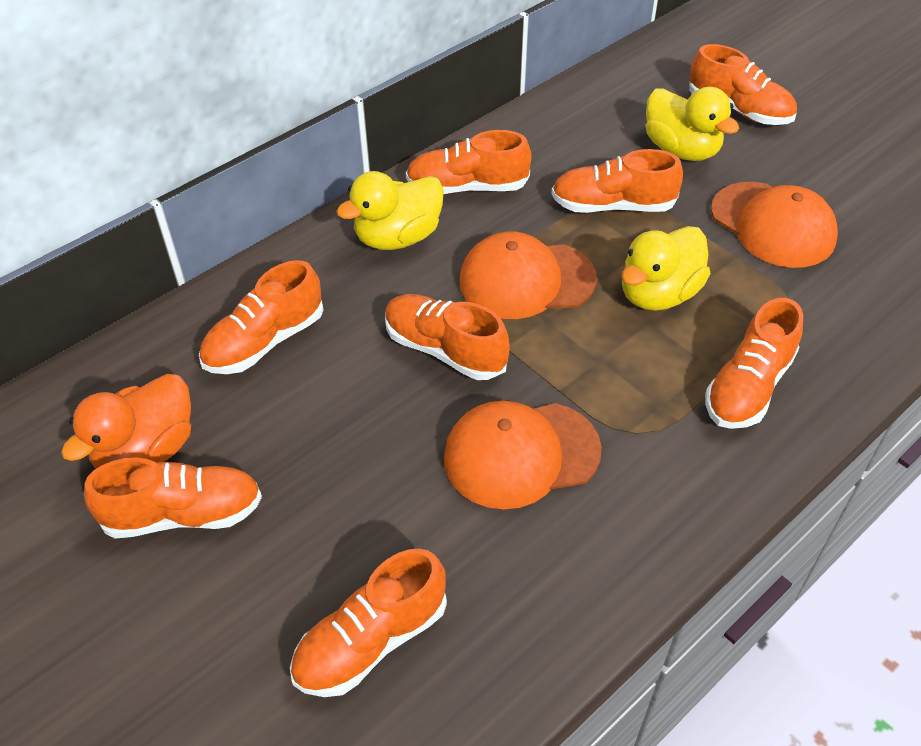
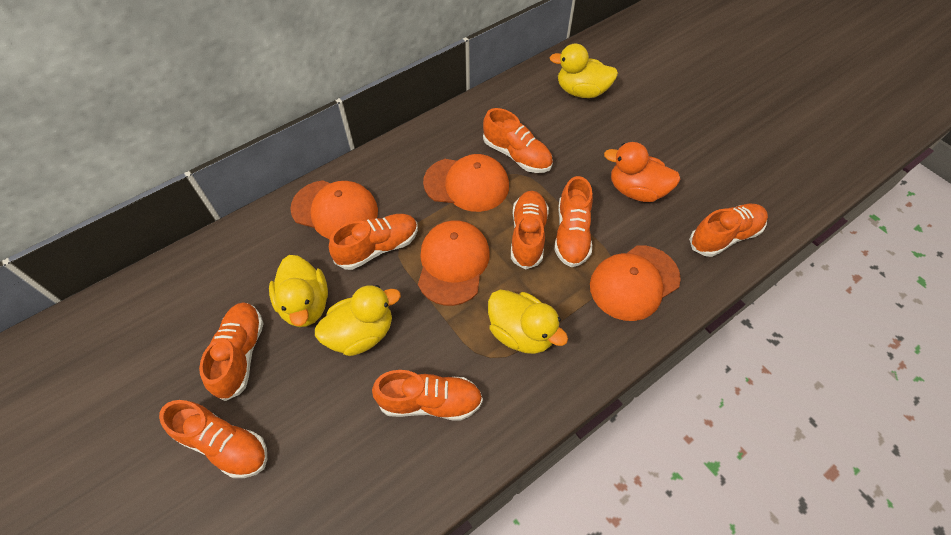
orange cap: [444,401,602,509] [459,231,597,319] [711,182,838,268] = 3 -> [290,180,378,239] [418,220,490,306] [423,154,509,212] [590,245,681,321] = 4
yellow duck: [336,171,444,250] [622,226,710,311] [646,87,739,161] = 3 -> [269,255,328,327] [315,285,401,356] [488,290,568,354] [549,44,618,98] = 4

